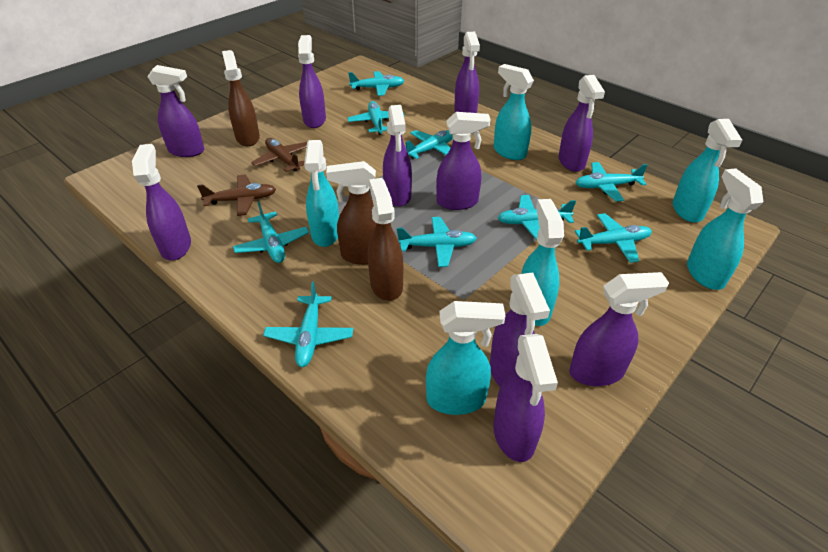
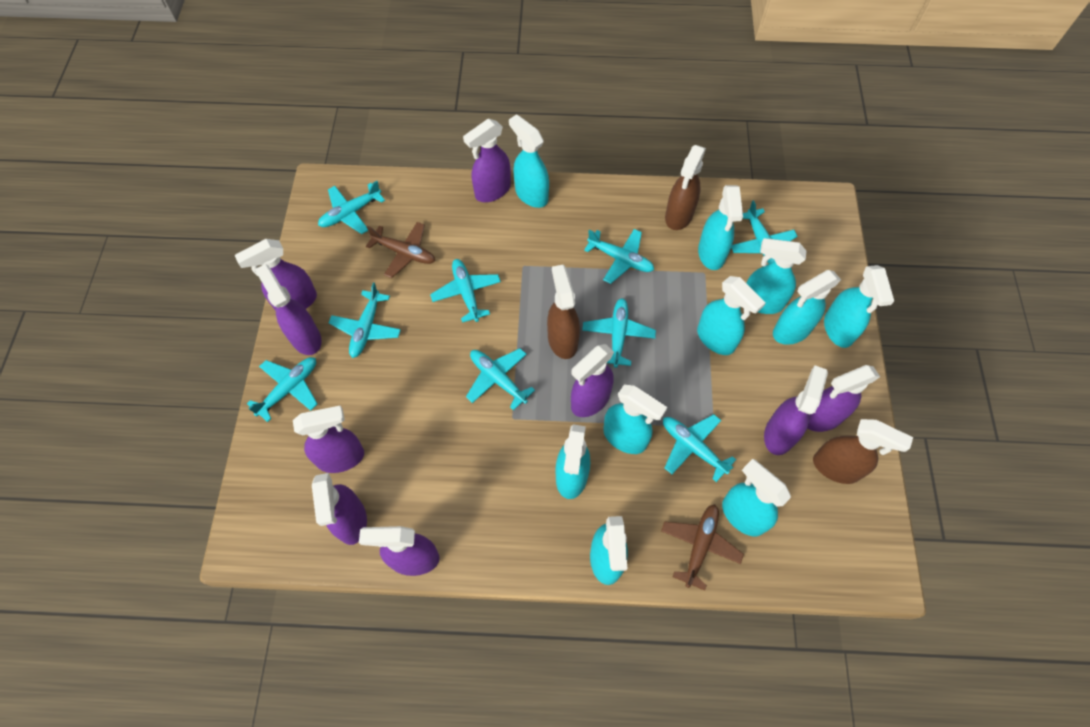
purple spray bottle: [132,144,191,260] [147,65,204,157] [298,35,326,128] [383,105,412,207] [436,112,490,210] [454,32,480,113] [490,273,550,387] [494,334,558,462] [558,75,605,172] [569,272,669,386] = 10 -> [235,239,317,311] [255,264,322,355] [293,405,364,473] [312,473,367,545] [359,526,440,576] [463,119,511,202] [571,344,614,417] [764,365,828,455] [808,365,880,432] = 9
turquoise spray bottle: [304,140,339,247] [426,301,506,415] [494,64,534,160] [521,199,564,326] [673,119,742,223] [687,168,763,290] = 6 -> [509,114,549,208] [555,424,590,499] [590,516,628,585] [603,385,667,454] [697,276,766,355] [698,185,743,270] [722,459,791,536] [746,238,807,314] [773,270,841,345] [824,265,894,348] = 10

